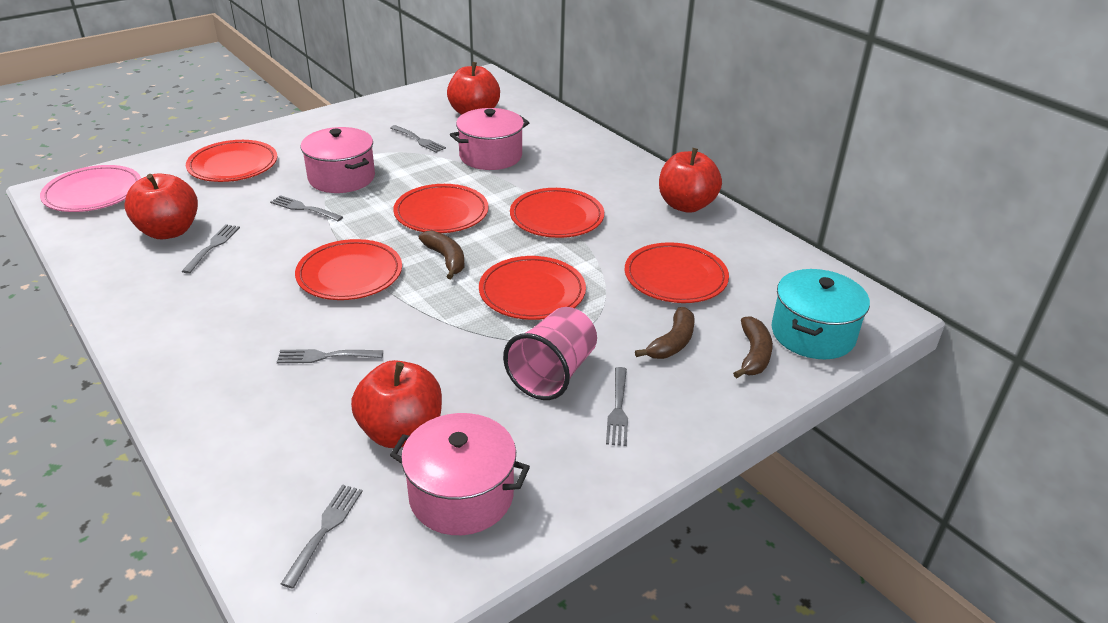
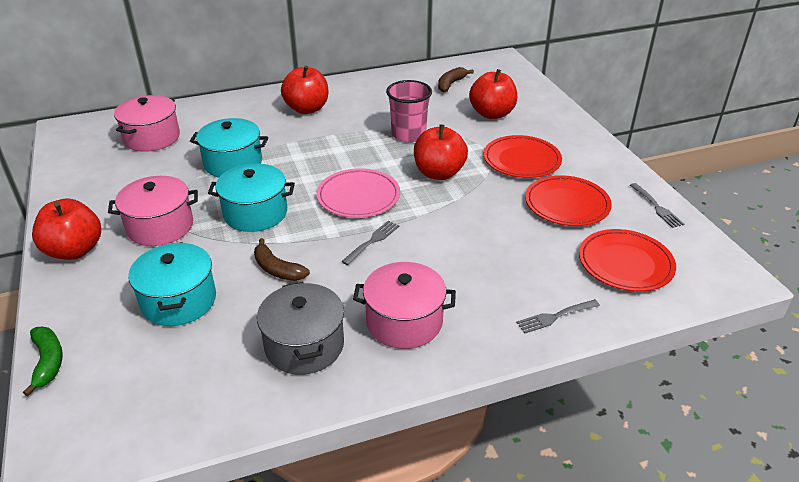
brown banana: [419,230,464,279] [635,307,695,359] [733,316,773,378] = 3 -> [254,238,310,281] [438,67,474,93] = 2
green banana: none = 0 -> [23,327,63,396] = 1
grey fork: [182,224,240,274] [270,195,343,221] [277,349,383,363] [281,484,363,589] [390,125,446,153] [606,367,628,446] = 6 -> [341,221,399,265] [516,299,600,333] [630,183,684,228] = 3
grey pot: none = 0 -> [257,282,344,375] = 1
red plate: [186,140,277,182] [295,239,402,300] [393,184,489,233] [479,256,586,320] [510,188,604,238] [625,242,729,303] = 6 -> [484,135,562,178] [525,175,612,226] [579,229,676,291] = 3
turquoise pot: [772,269,870,359] = 1 -> [128,242,216,326] [190,118,268,178] [208,163,295,232] = 3

